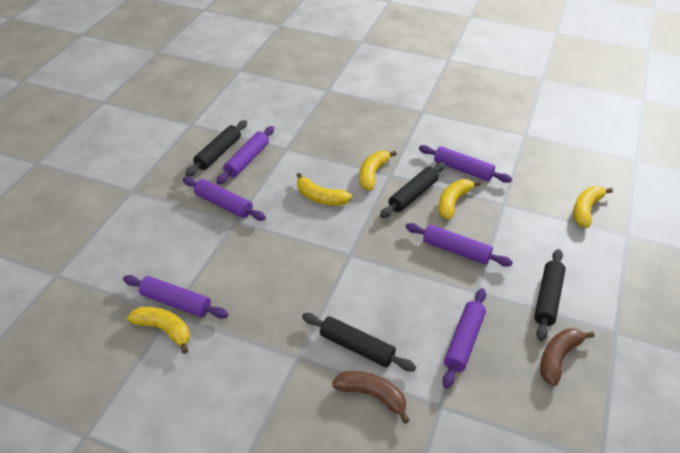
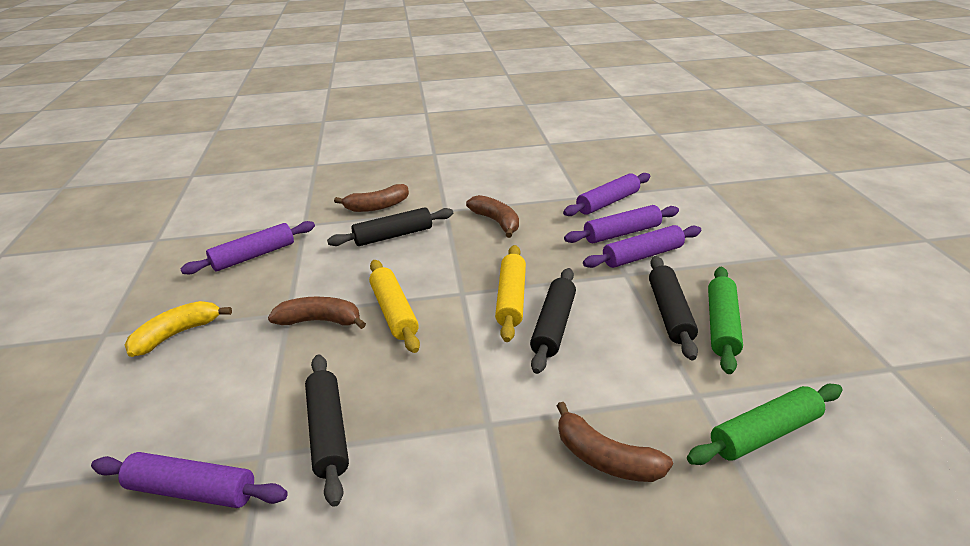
brown banana: [332,371,410,424] [540,328,595,386] = 2 -> [268,297,366,329] [334,184,409,212] [466,195,519,238] [557,402,673,482] = 4
green rolling pin: none = 0 -> [687,384,843,465] [708,267,743,374] = 2
purple rolling pin: [123,275,228,319] [183,177,266,221] [216,126,274,185] [405,223,513,267] [419,145,512,183] [443,288,486,389] = 6 -> [91,452,288,508] [180,221,315,274] [563,173,650,216] [564,205,679,243] [583,225,701,268] = 5
yellow banana: [127,307,190,354] [297,173,352,206] [360,151,397,190] [438,179,481,220] [573,186,613,228] = 5 -> [125,301,232,357] = 1
yellow rolling pin: none = 0 -> [369,260,420,353] [495,245,526,342] = 2

